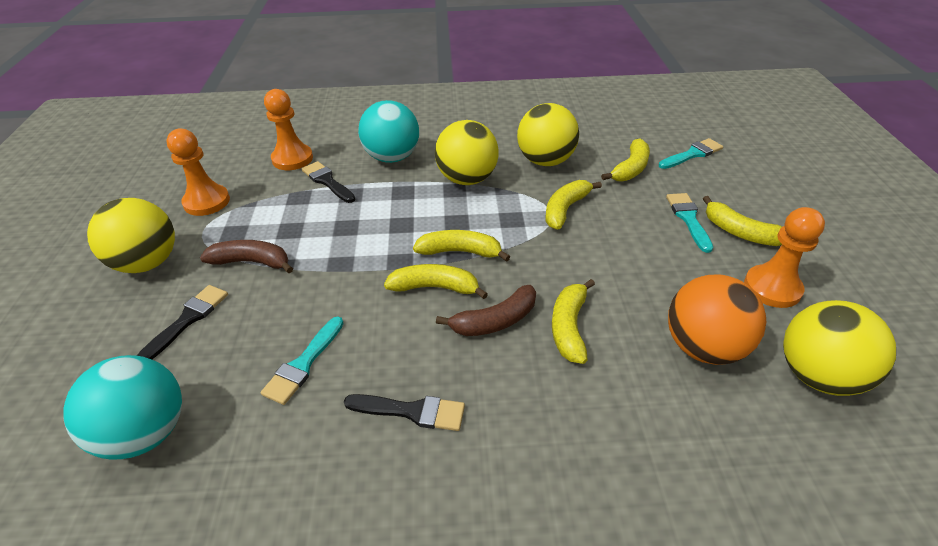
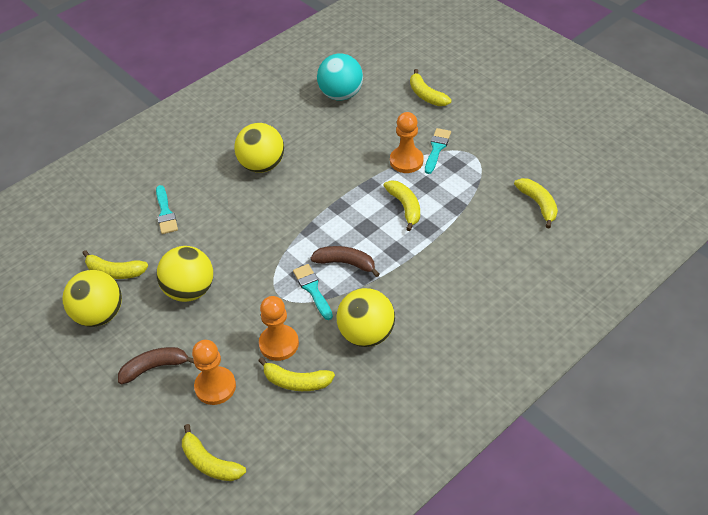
black brush: [137,285,228,359] [302,161,355,203] [344,394,465,431] = 3 -> none = 0
orange ball: [668,275,766,365] = 1 -> none = 0
turquoise ball: [63,355,182,459] [358,100,419,163] = 2 -> [317,54,363,100] = 1

